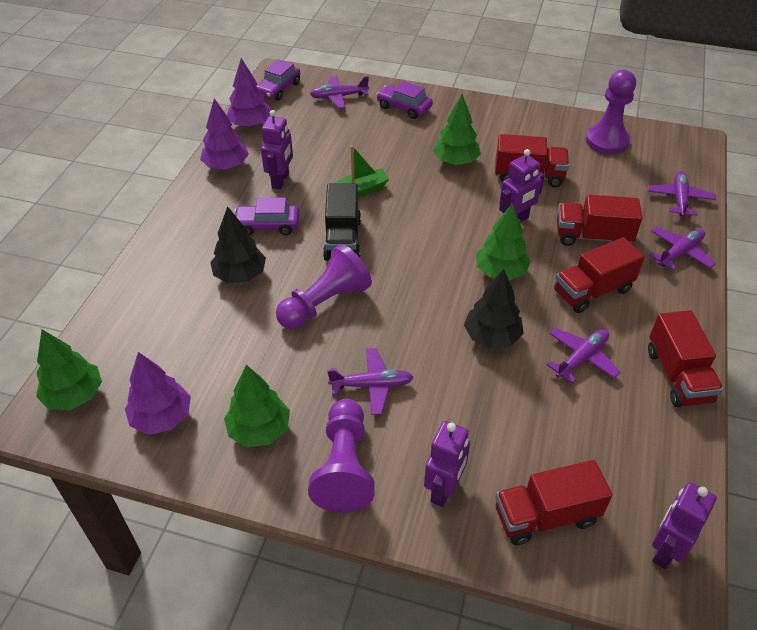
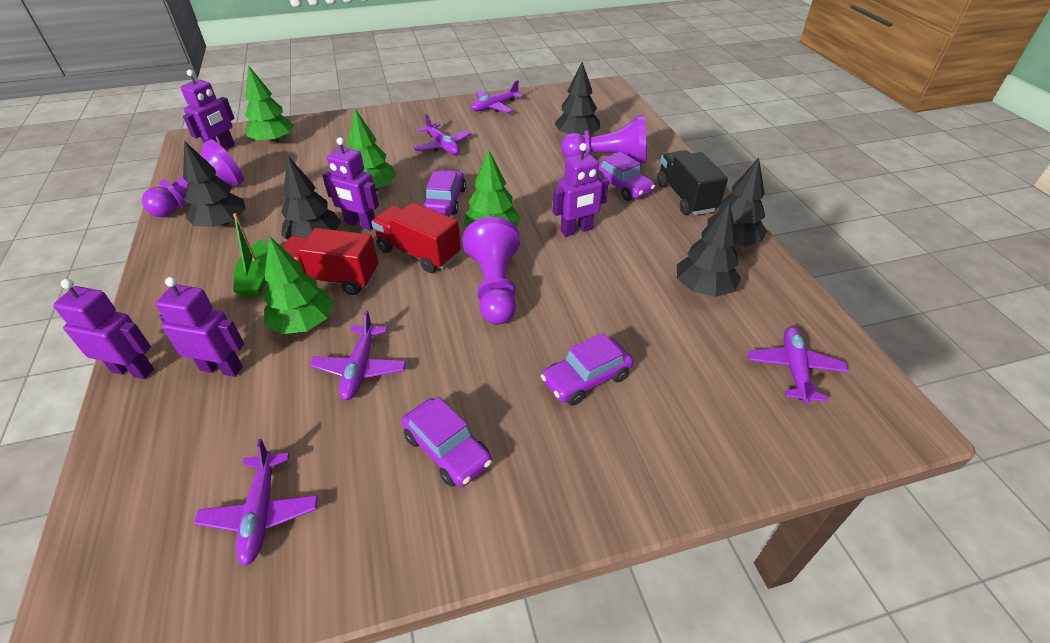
black tree: [210,206,266,283] [464,269,524,348] = 2 -> [183,141,245,228] [281,156,341,240] [554,62,600,135] [677,202,741,297] [707,158,767,246] = 5
purple car: [234,197,299,236] [256,59,300,101] [376,81,433,119] = 3 -> [402,397,492,487] [423,170,466,215] [541,333,633,405] [597,152,655,201] = 4
purple robot: [261,110,293,190] [424,421,470,507] [499,149,545,221] [652,482,716,569] = 4 -> [53,279,154,379] [156,277,244,377] [180,70,235,149] [322,137,379,230] [553,143,609,237] = 5
purple tree: [125,352,191,435] [200,98,249,169] [227,58,271,128] = 3 -> none = 0
red truck: [495,134,569,187] [495,460,612,545] [554,237,645,313] [557,195,642,246] [648,310,723,407] = 5 -> [282,228,378,295] [371,202,461,273] = 2

